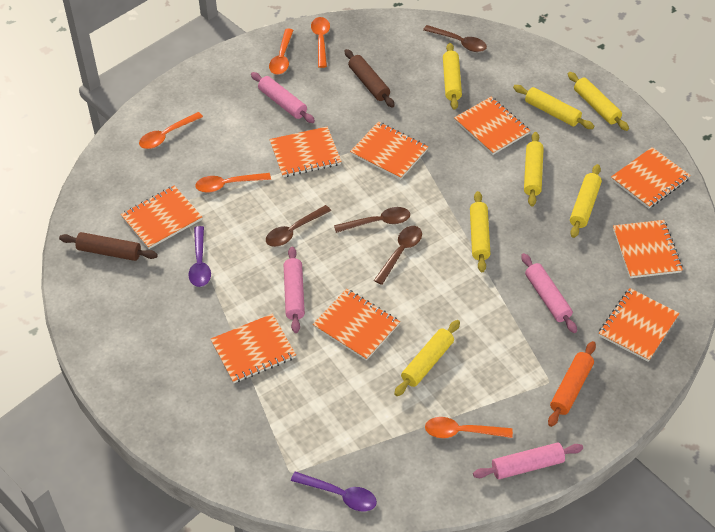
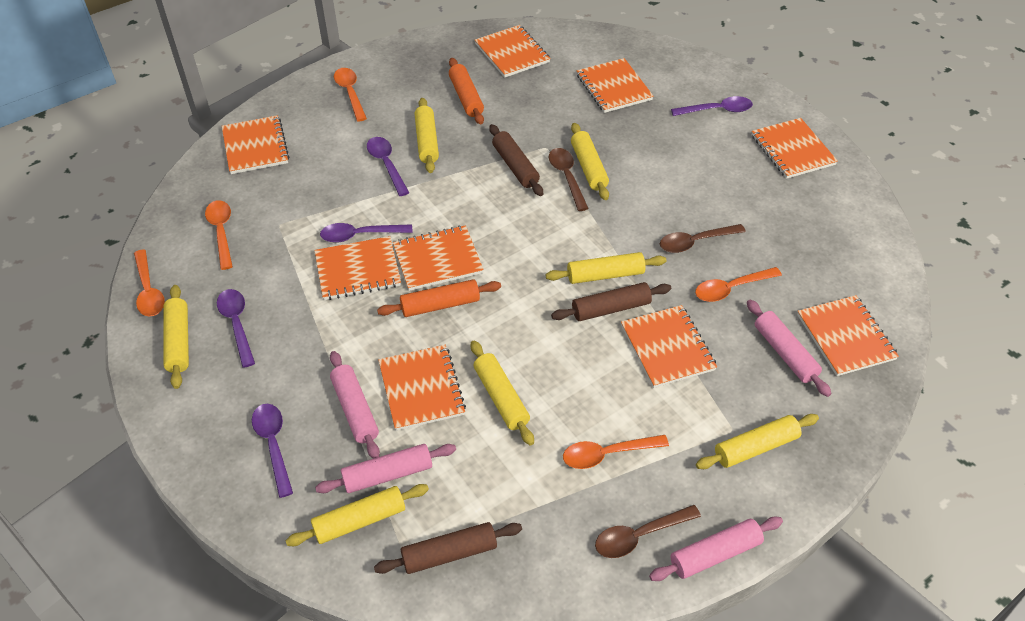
brown rolling pin: [59,232,158,261] [345,49,395,107] = 2 -> [374,522,522,574] [489,124,543,196] [551,282,671,321] = 3
brown spoon: [266,205,331,247] [334,207,410,233] [374,226,422,285] [423,25,487,52] = 4 -> [549,148,589,211] [595,505,701,558] [660,224,746,253] = 3
orange rolling pin: [548,341,596,427] = 1 -> [377,279,501,317] [449,58,484,125] = 2
purple spoon: [188,226,211,287] [291,471,377,512] = 2 -> [217,289,255,368] [252,404,293,498] [320,223,413,243] [367,137,409,196] [671,96,753,116] = 5

